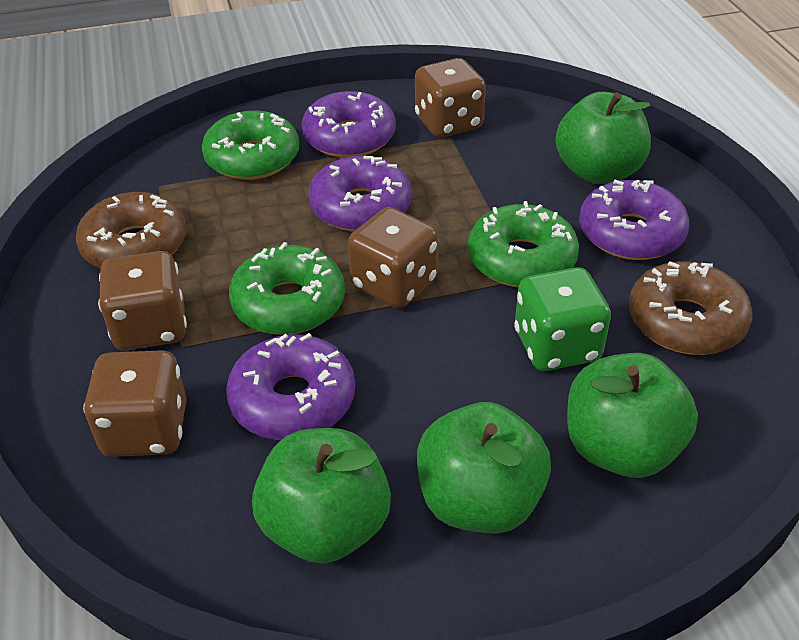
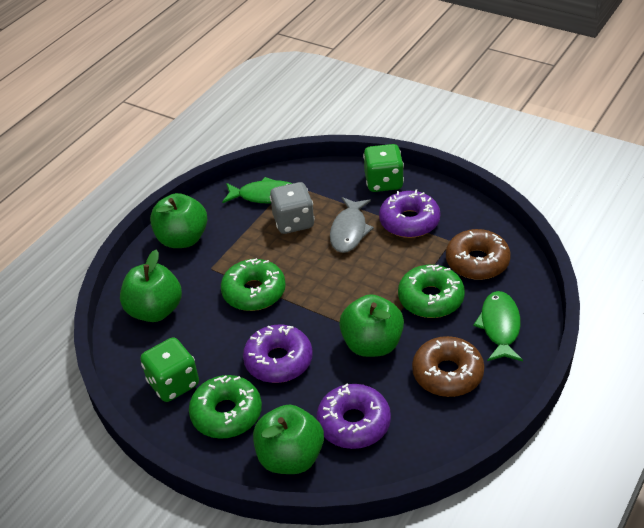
brown dice: [83,350,187,457] [98,251,187,350] [348,207,438,308] [415,58,486,138] = 4 -> none = 0
green dice: [514,267,611,371] = 1 -> [140,337,199,402] [363,144,404,192] = 2
green fish: none = 0 -> [222,177,293,204] [473,291,523,361] = 2
grey dice: none = 0 -> [270,182,315,234] = 1
grey fish: none = 0 -> [330,197,374,253] = 1
purple donut: [226,333,355,440] [301,91,396,158] [308,156,412,232] [579,179,689,260] = 4 -> [243,325,313,383] [317,384,391,449] [379,189,440,238] = 3

